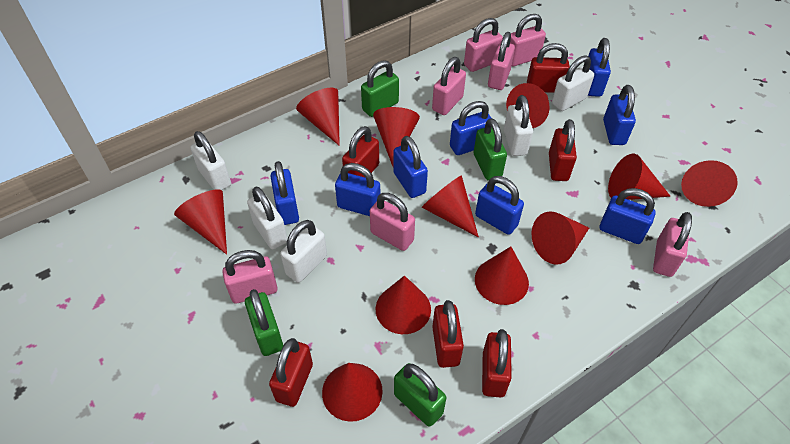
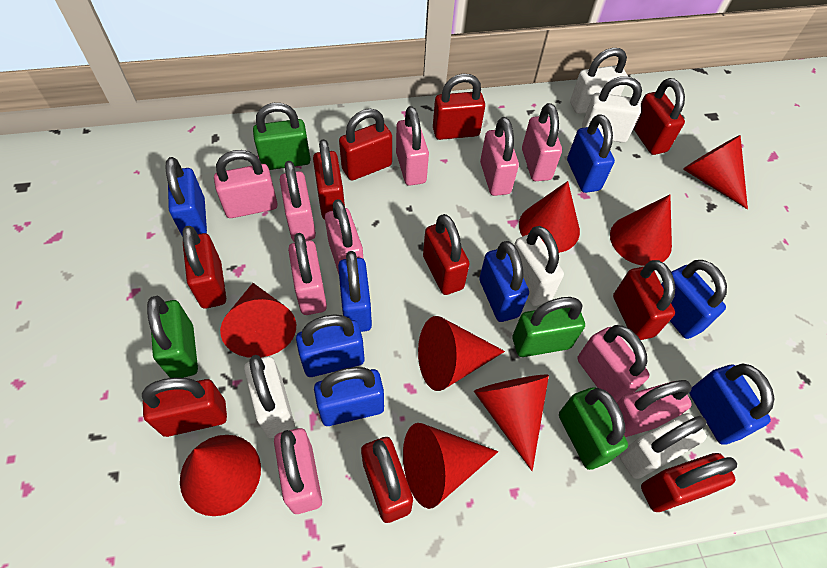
pink padlock: [222,250,278,304] [370,193,415,251] [432,57,466,115] [464,18,503,72] [488,32,515,90] [510,14,546,66] [653,212,692,277] = 7 -> [214,150,278,218] [274,428,322,514] [280,161,316,241] [288,233,327,315] [325,199,363,274] [396,106,429,186] [480,117,519,196] [522,103,562,181] [577,325,650,402] [617,380,692,437] = 10
red cone: [174,189,227,255] [296,88,340,146] [322,363,383,422] [373,107,420,166] [376,276,431,334] [422,175,479,238] [475,247,529,305] [506,83,550,128] [532,211,589,265] [608,154,671,200] [681,160,738,207] = 11 -> [180,435,261,516] [220,283,296,358] [403,423,499,509] [418,316,505,391] [474,375,549,471] [519,181,580,253] [610,195,672,266] [683,135,748,209] = 8
red padlock: [269,338,313,407] [342,126,379,177] [432,300,464,368] [482,329,512,397] [527,43,570,93] [549,119,577,181] = 6 -> [142,377,227,437] [183,226,226,309] [313,139,345,220] [339,109,392,180] [361,437,413,523] [423,214,469,295] [433,74,485,140] [613,260,675,340] [633,78,685,155] [641,453,737,512] = 10

